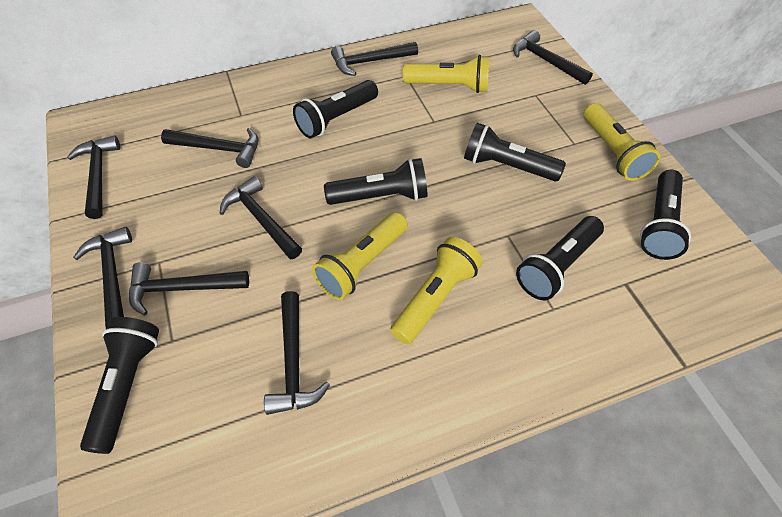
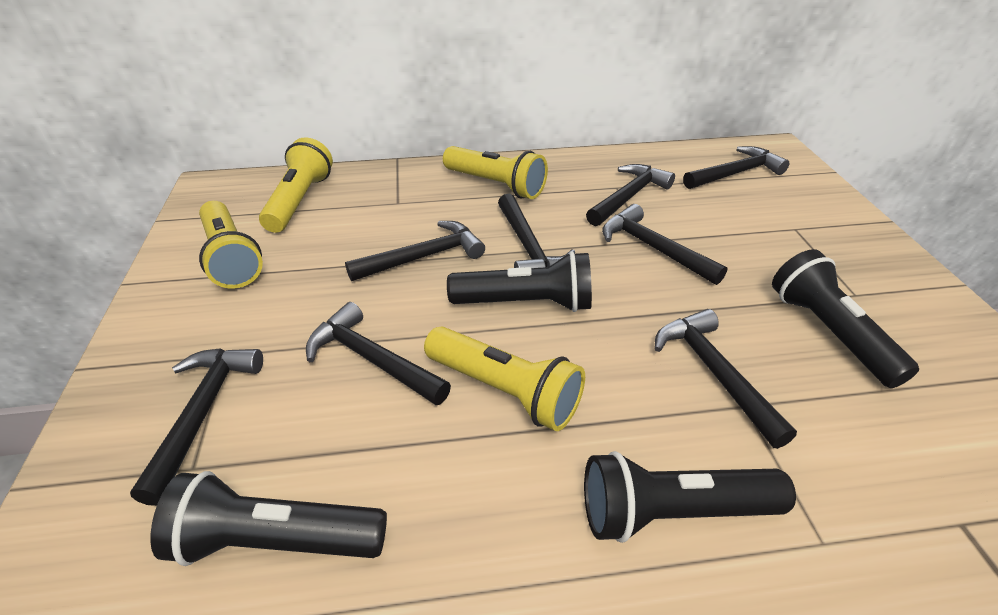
black flashlight: [80,317,159,454] [293,80,378,138] [324,158,428,205] [464,123,566,181] [516,216,604,300] [640,170,691,260] = 6 -> [150,471,387,566] [447,251,592,312] [584,451,796,543] [772,249,919,388] = 4

